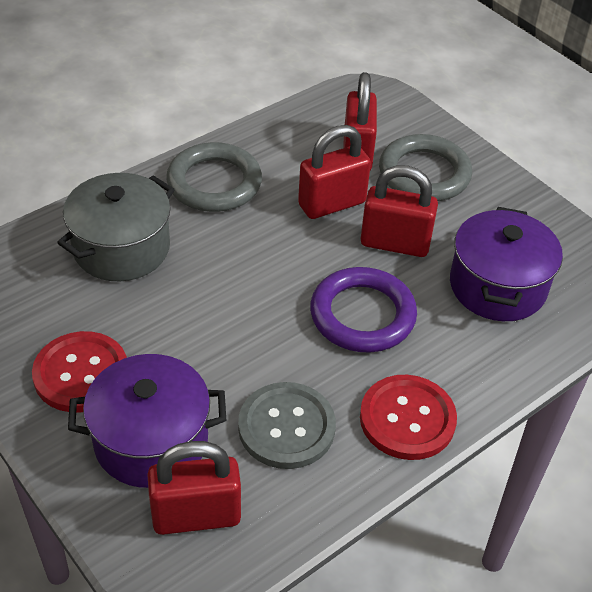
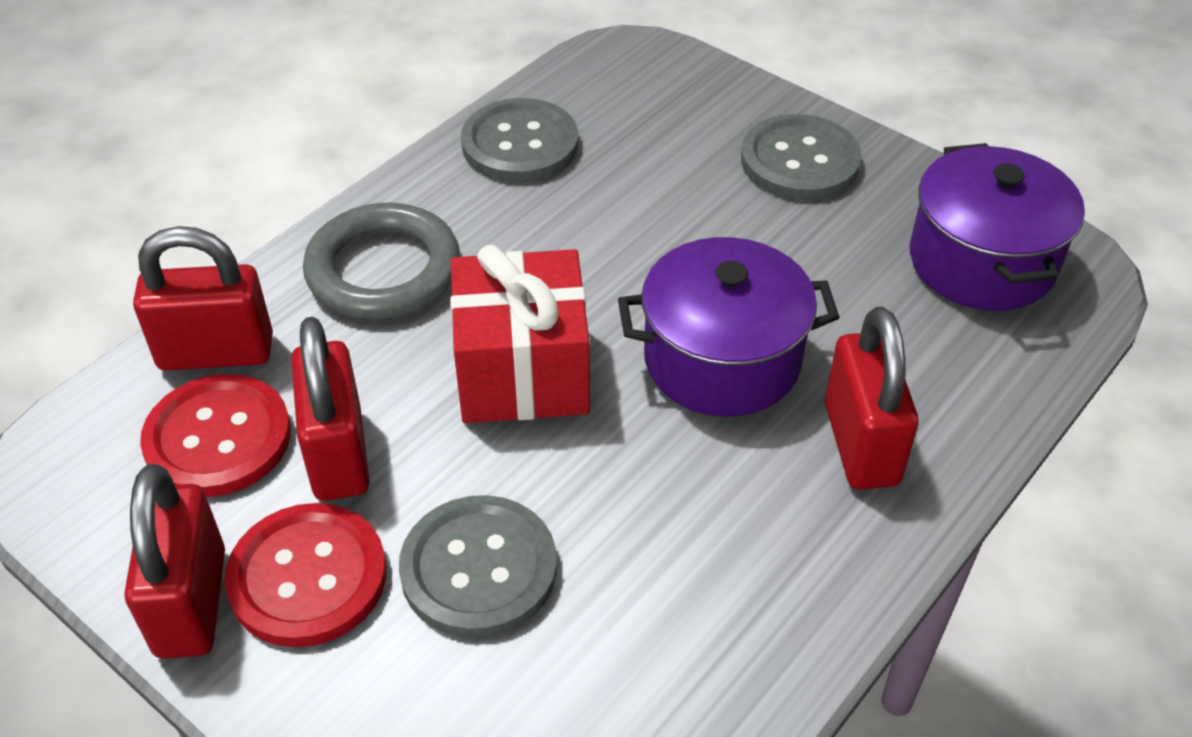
grey button: [238,382,336,469] = 1 -> [399,495,557,638] [461,98,578,182] [741,114,862,200] = 3
grey pot: [57,173,175,281] = 1 -> none = 0
grey ring: [166,142,262,212] [379,134,472,201] = 2 -> [303,203,460,320] = 1
purple ring: [310,267,417,352] = 1 -> none = 0
red gift: none = 0 -> [450,245,590,423] = 1

